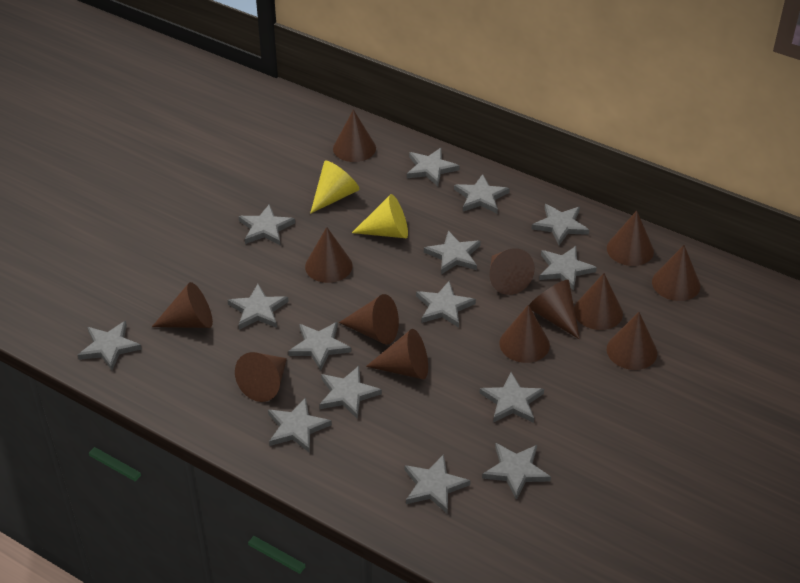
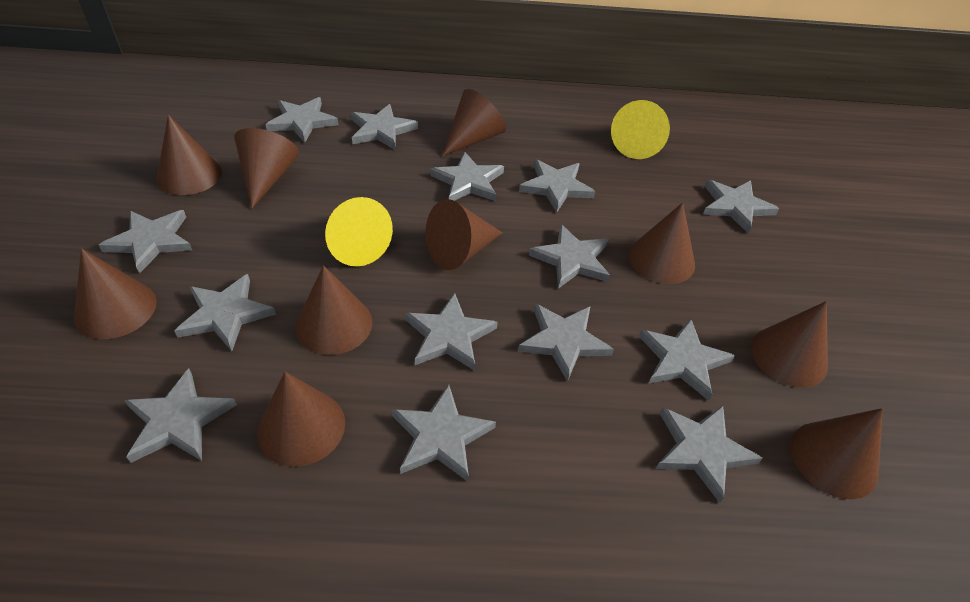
brown cone: [152,282,213,328] [235,352,287,402] [305,227,352,283] [333,110,376,162] [339,294,399,345] [366,329,428,379] [489,248,535,295] [499,305,550,363] [529,280,580,339] [574,273,623,330] [607,211,654,266] [607,312,657,370] [652,245,700,301] = 13 -> [74,248,156,339] [156,115,222,195] [234,128,299,209] [257,372,345,466] [295,265,373,355] [425,199,503,270] [442,89,506,156] [629,202,695,284] [751,301,828,388] [791,408,883,499] = 10
grey star: [78,321,142,370] [228,284,289,330] [238,204,295,246] [268,398,332,453] [288,322,351,370] [319,366,382,419] [404,454,471,514] [407,148,460,186] [416,281,476,328] [424,231,481,274] [454,174,510,213] [479,372,544,423] [482,443,551,500] [532,204,589,245] [539,246,597,291] = 15 -> [99,210,192,274] [124,368,237,463] [174,274,276,351] [265,97,338,143] [351,104,418,150] [392,385,496,482] [405,293,498,371] [430,151,504,201] [518,304,614,382] [519,159,595,213] [529,224,610,289] [639,319,735,401] [656,405,763,503] [703,180,779,233] = 14

